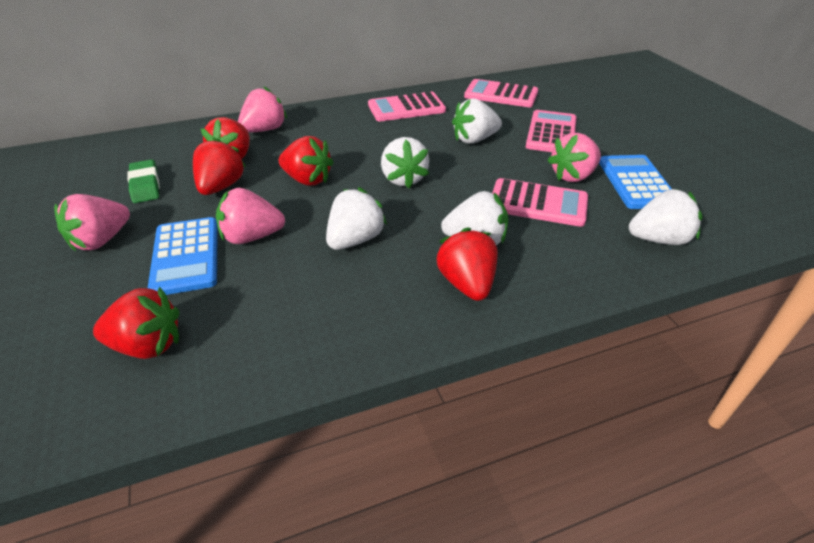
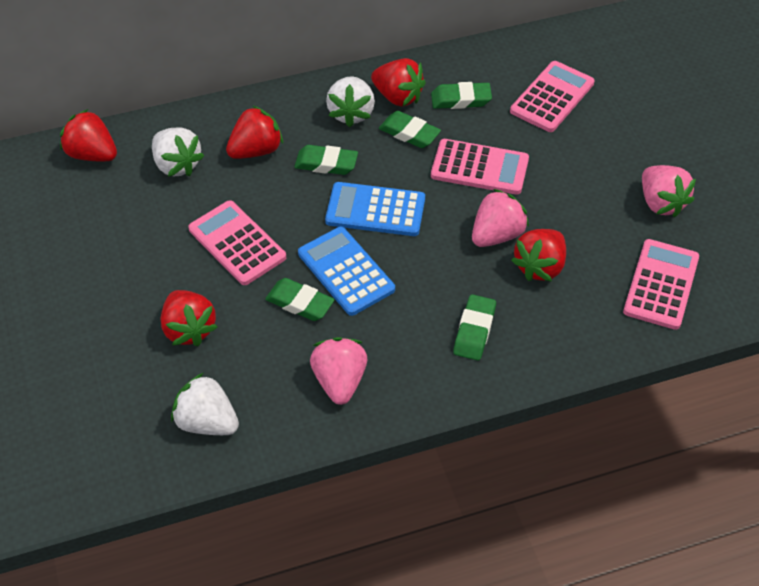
green eraser: [127,159,160,203] = 1 -> [265,278,335,321] [294,145,358,175] [379,111,441,148] [431,82,492,109] [453,294,496,361] = 5
pink strawberry: [54,194,130,251] [216,188,285,244] [238,86,287,132] [547,133,601,182] = 4 -> [310,337,367,405] [472,189,529,247] [642,165,696,217] = 3
white strawberry: [326,187,387,250] [381,137,429,188] [441,191,508,245] [452,98,502,144] [629,189,703,245] = 5 -> [152,127,204,177] [171,373,239,435] [326,76,375,127] = 3

